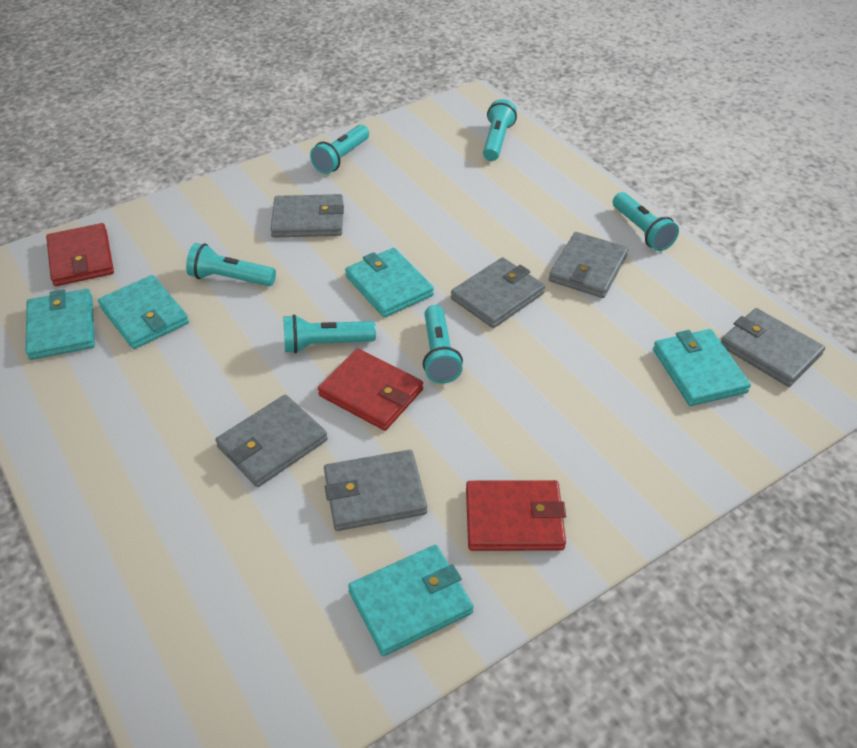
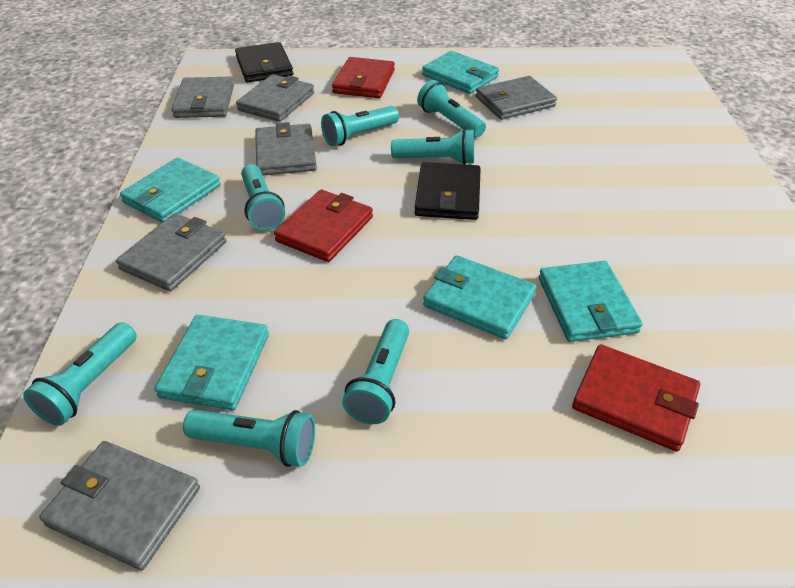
black wallet: none = 0 -> [235,42,293,83] [415,162,481,220] = 2
turquoise flashlight: [186,243,276,286] [284,315,376,354] [310,125,369,174] [423,305,463,384] [483,99,517,161] [613,192,679,251] = 6 -> [23,322,137,426] [183,410,315,467] [241,164,285,231] [321,106,399,146] [342,319,409,424] [391,128,474,164] [417,80,486,137] = 7

